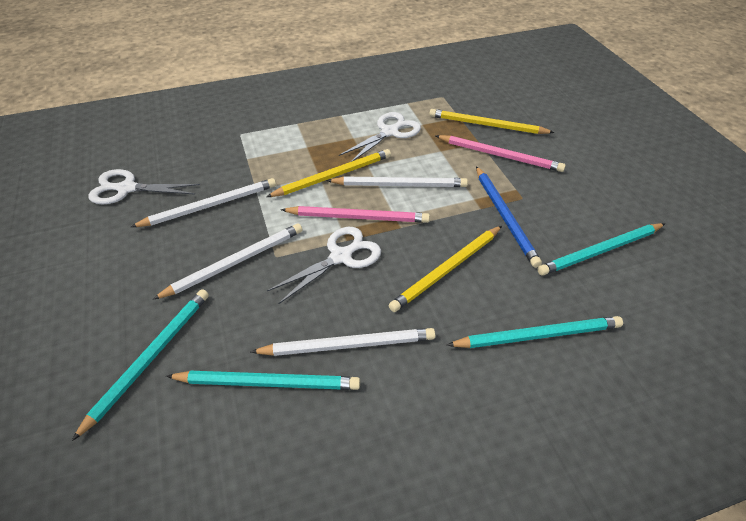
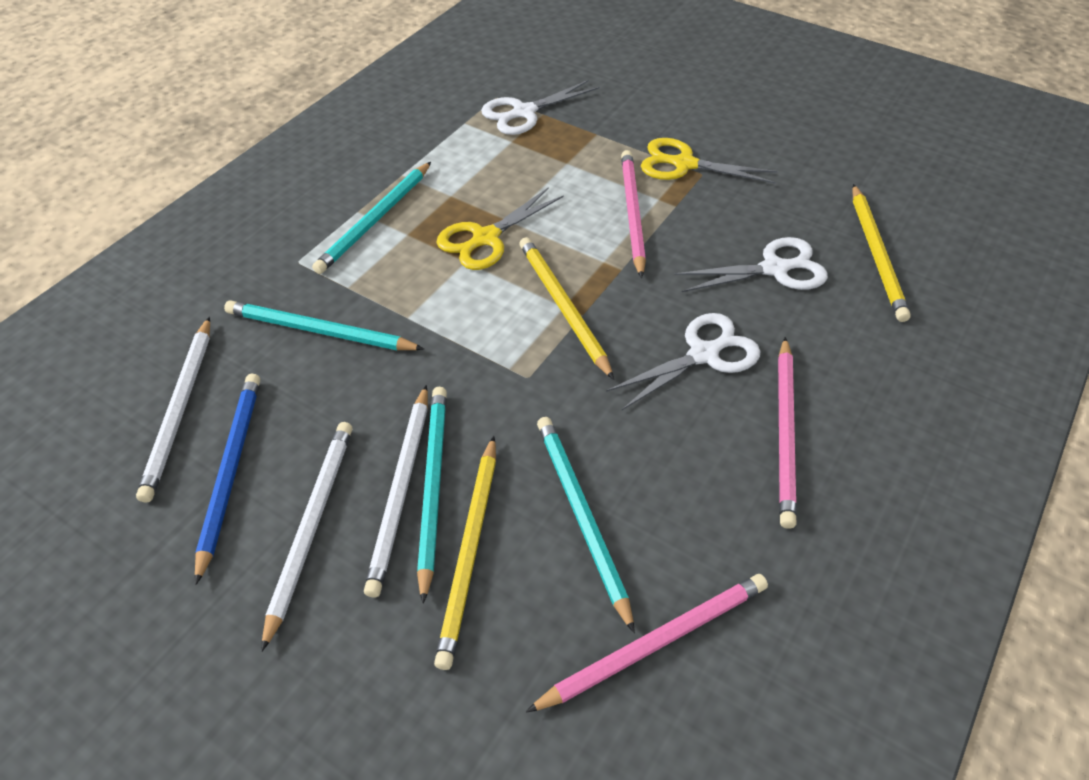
pink pencil: [281,206,430,223] [436,135,566,172] = 2 -> [526,574,768,712] [621,150,646,278] [778,337,797,529] = 3
white pencil: [131,178,276,227] [152,223,302,300] [251,328,435,356] [326,176,468,187] = 4 -> [136,317,210,503] [261,422,352,652] [364,385,428,597] = 3
yellow scissors: none = 0 -> [436,187,564,270] [641,138,778,184] = 2

